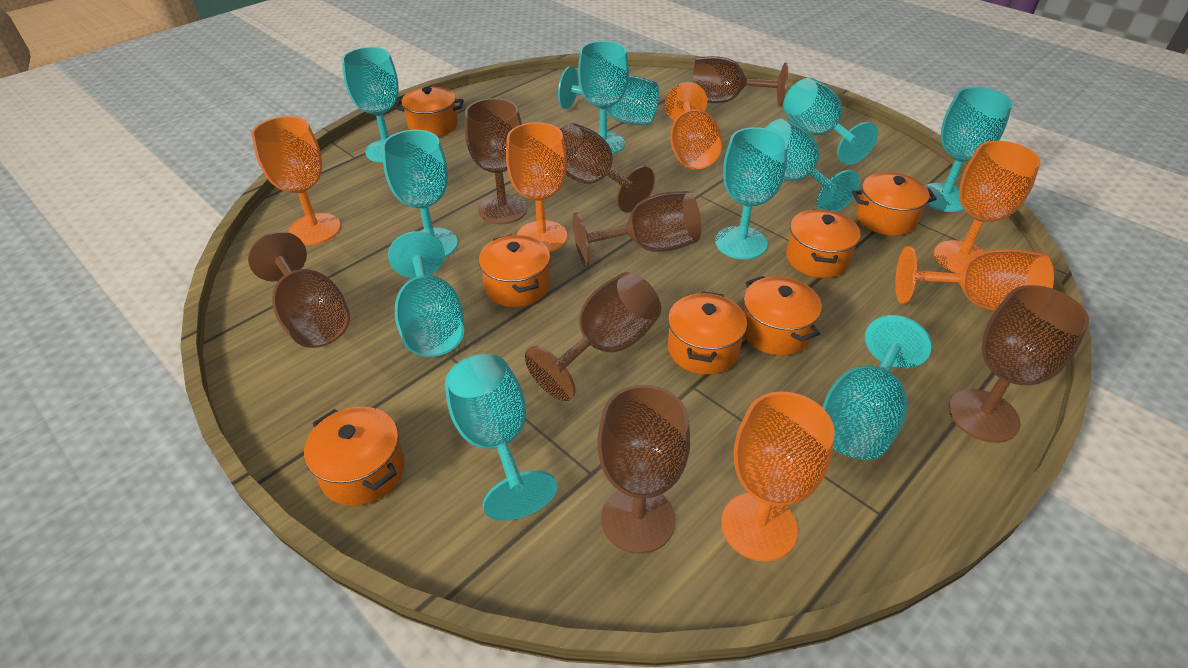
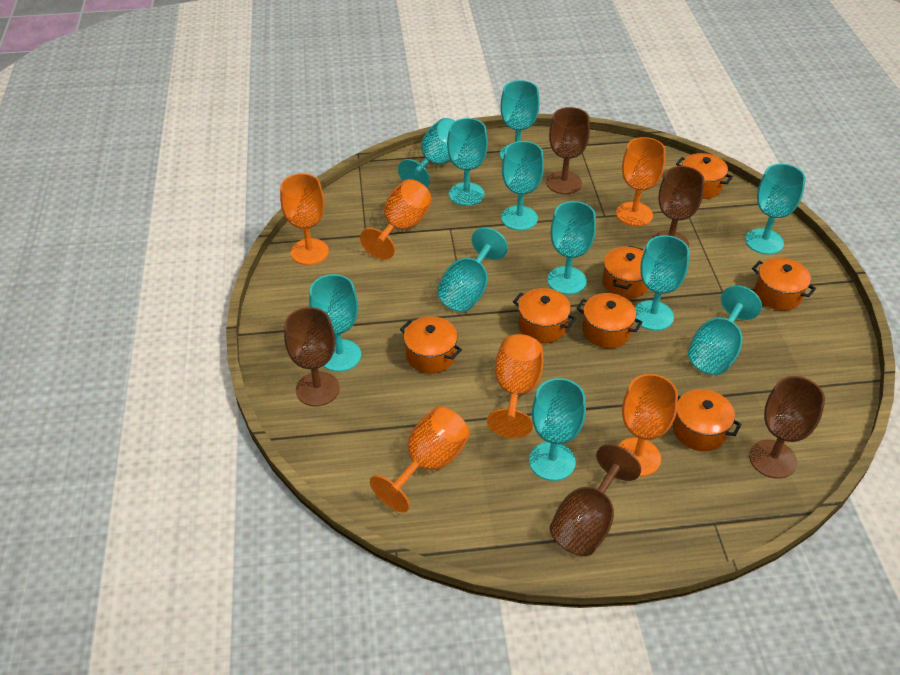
brown goblet: [248,232,350,348] [465,98,527,224] [525,272,661,401] [560,123,655,213] [573,191,701,266] [597,385,690,554] [692,56,788,106] [948,285,1089,443] = 8 -> [284,307,340,406] [546,107,590,194] [550,444,641,556] [651,166,704,248] [749,376,825,479] = 5

